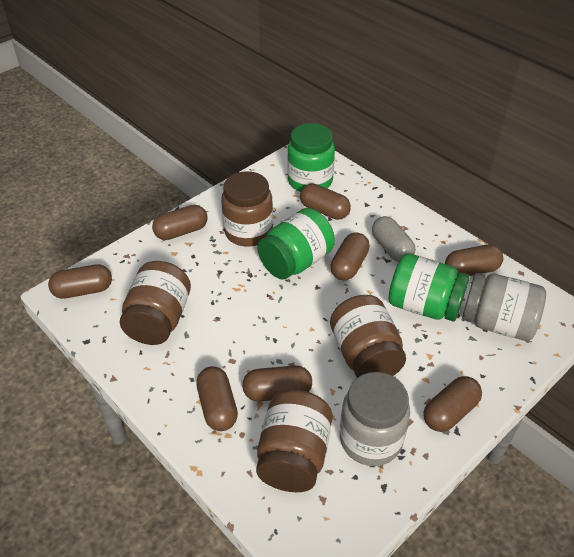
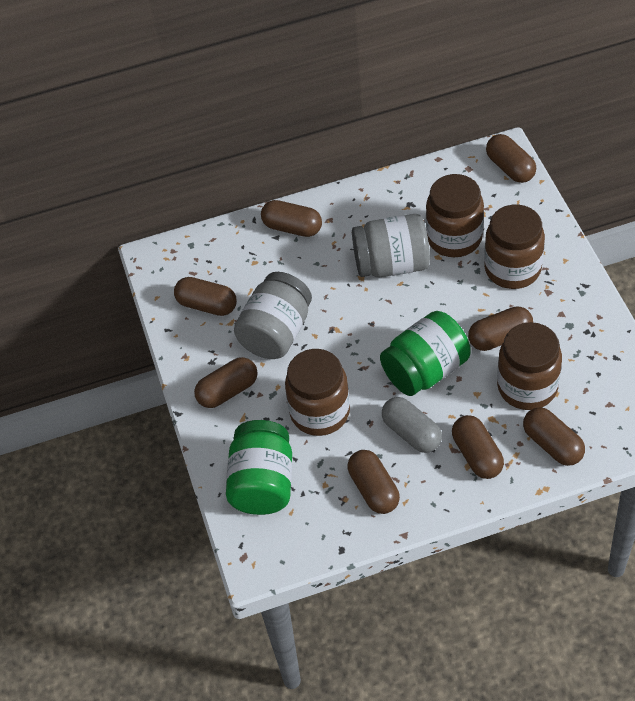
green jar: [257,208,335,280] [287,123,335,192] [388,253,470,321] = 3 -> [226,420,292,515] [380,311,471,396] = 2

